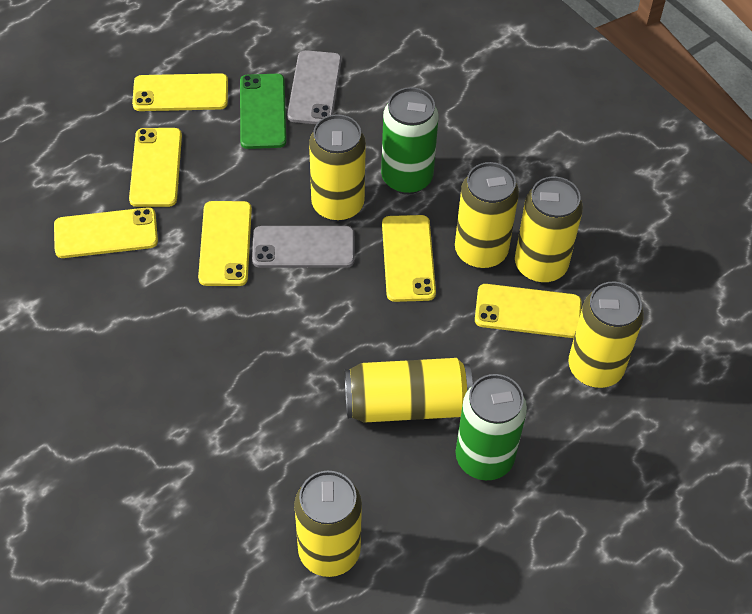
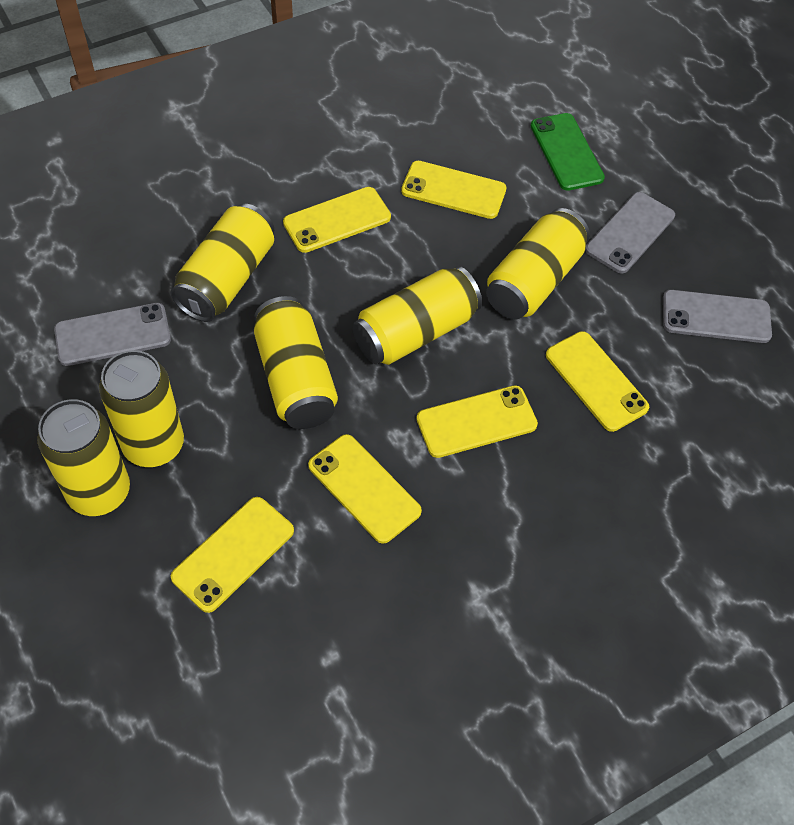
green can: [381,87,439,194] [456,374,527,480] = 2 -> none = 0
grey phone: [252,226,355,268] [287,50,342,124] = 2 -> [54,303,171,366] [585,192,675,274] [663,290,772,343] = 3

